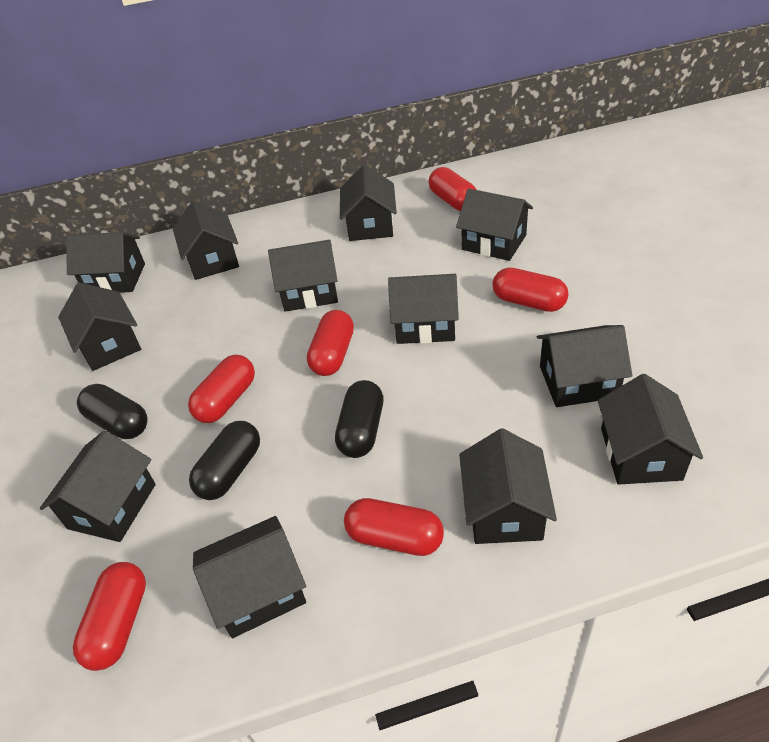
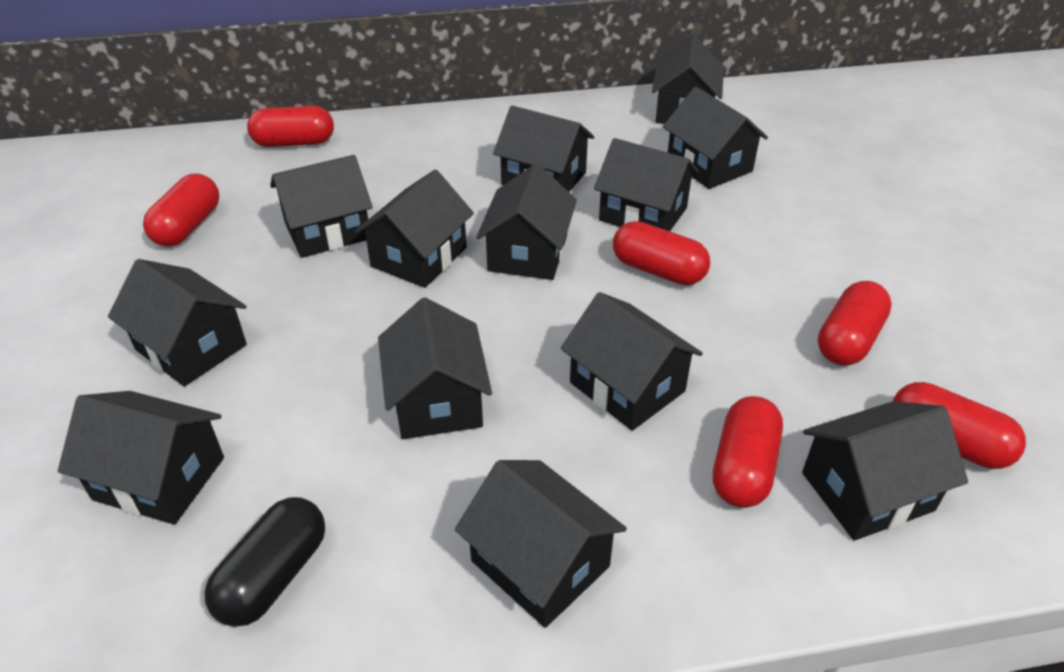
black capsule: [77,384,148,439] [189,421,260,500] [335,380,383,458] = 3 -> [204,497,325,627] = 1
black house: [40,431,156,542] [58,282,141,371] [66,232,145,293] [173,200,239,280] [193,516,306,638] [268,240,338,312] [340,165,397,241] [388,274,459,344] [456,189,533,261] [459,428,557,544] [537,325,632,407] [598,374,703,485] = 12 -> [58,391,224,525] [108,259,247,387] [270,155,373,258] [355,169,474,288] [378,297,492,439] [455,460,627,628] [476,164,577,280] [493,105,594,192] [560,292,703,431] [594,138,699,231] [652,36,724,124] [663,87,768,189] [802,401,968,541] = 13

